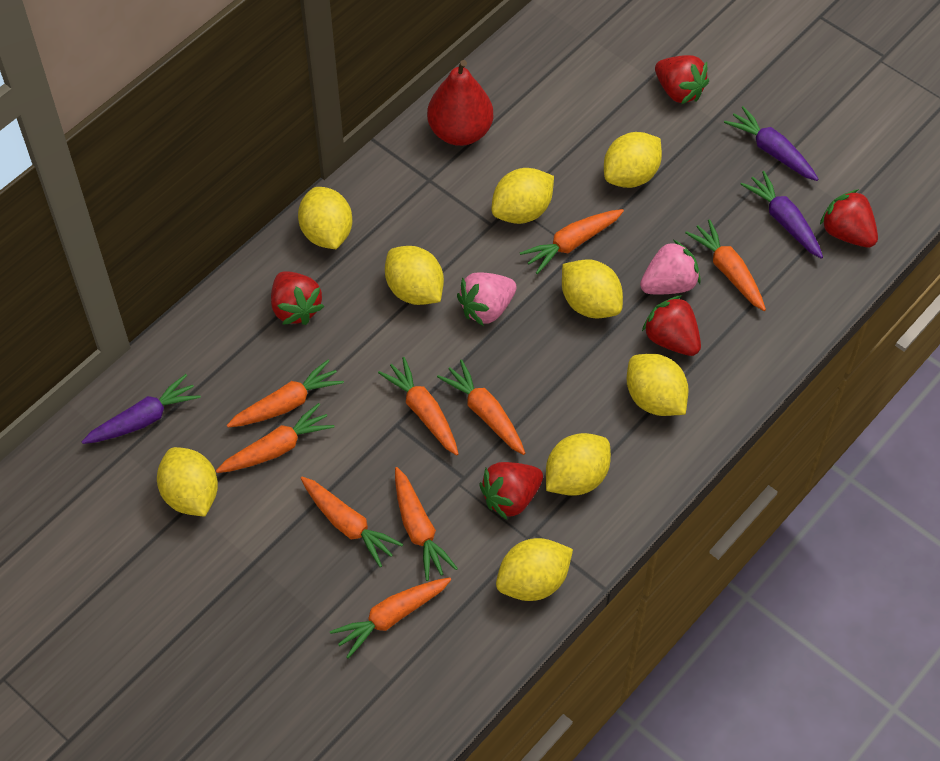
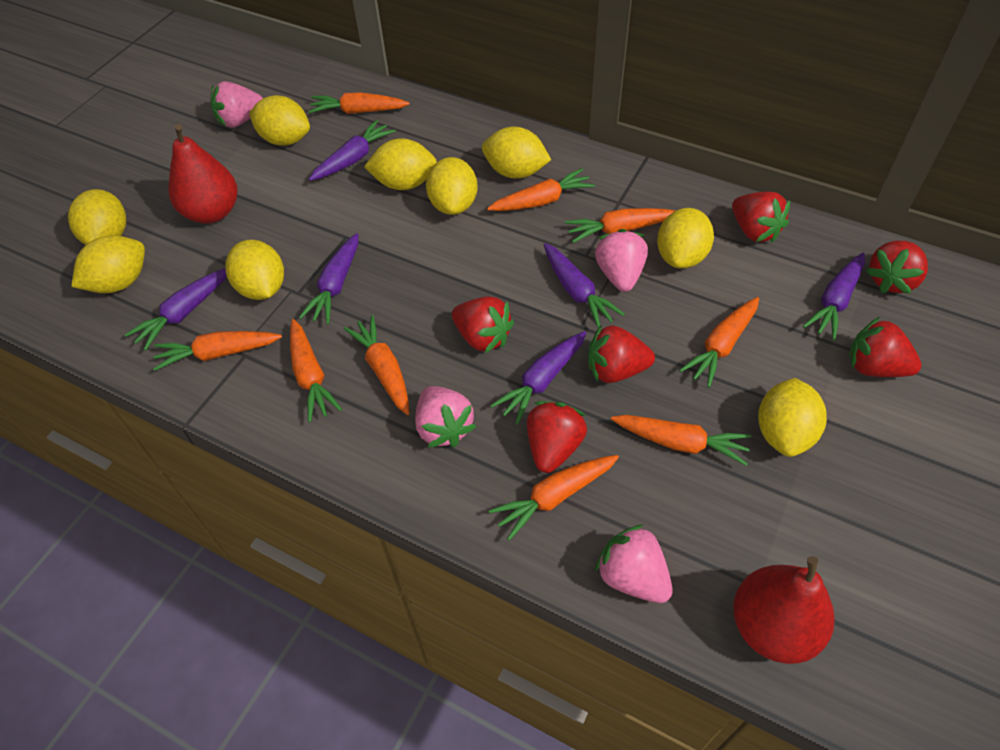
pink strawberry: [457,272,517,326] [640,240,701,294] = 2 -> [211,81,263,128] [415,386,476,447] [595,229,648,292] [595,524,673,603] = 4
purple carrot: [82,374,201,444] [724,106,818,181] [740,171,823,259] = 3 -> [125,268,227,351] [299,233,358,324] [309,120,396,181] [490,331,586,425] [544,243,625,328] [803,253,865,341] = 6
red pear: [427,60,494,146] = 1 -> [169,124,237,224] [733,556,834,664] = 2
red strawberry: [271,272,324,325] [479,462,543,520] [642,295,701,356] [655,55,709,104] [820,189,878,247] = 5 -> [452,297,514,353] [527,401,587,473] [588,324,655,383] [732,192,790,243] [849,317,922,377] [866,241,928,294] = 6

